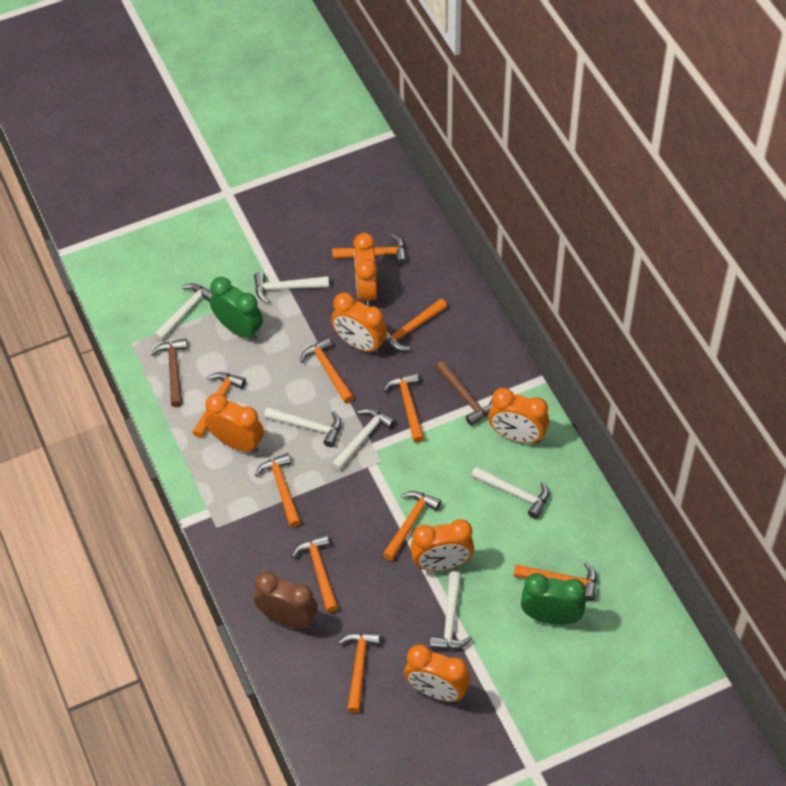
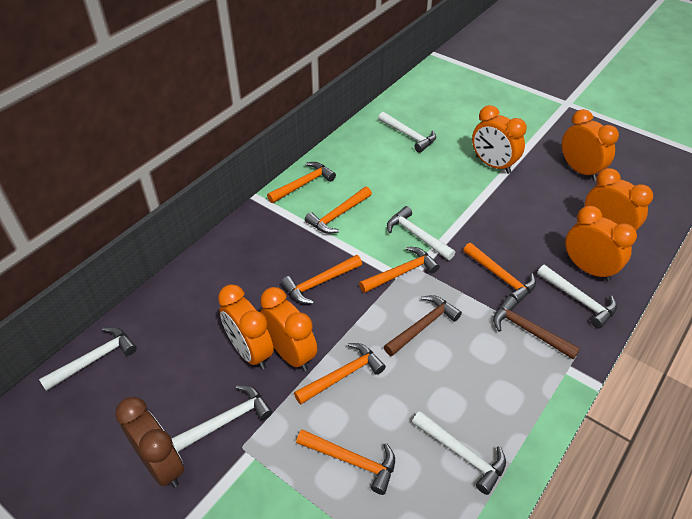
green clock: [210,277,263,341] [521,573,586,625] = 2 -> none = 0
orange hammer: [192,372,246,438] [255,453,301,527] [292,534,338,612] [300,337,354,403] [332,234,407,265] [338,632,380,713] [383,372,425,443] [383,491,441,561] [384,298,447,351] [514,562,597,601] = 10 -> [267,162,336,203] [281,255,362,304] [294,343,386,405] [296,429,395,495] [305,187,372,234] [359,247,440,293] [463,243,536,304] = 7

